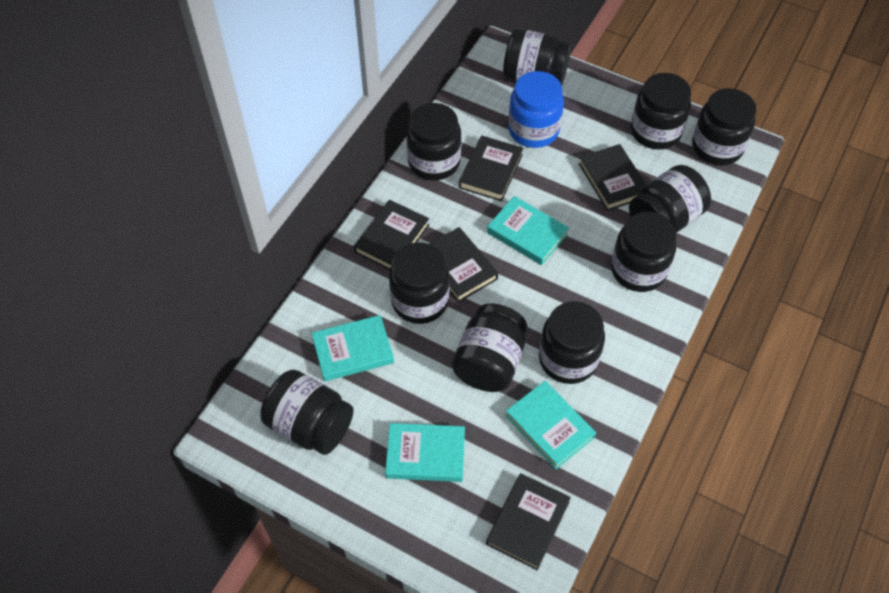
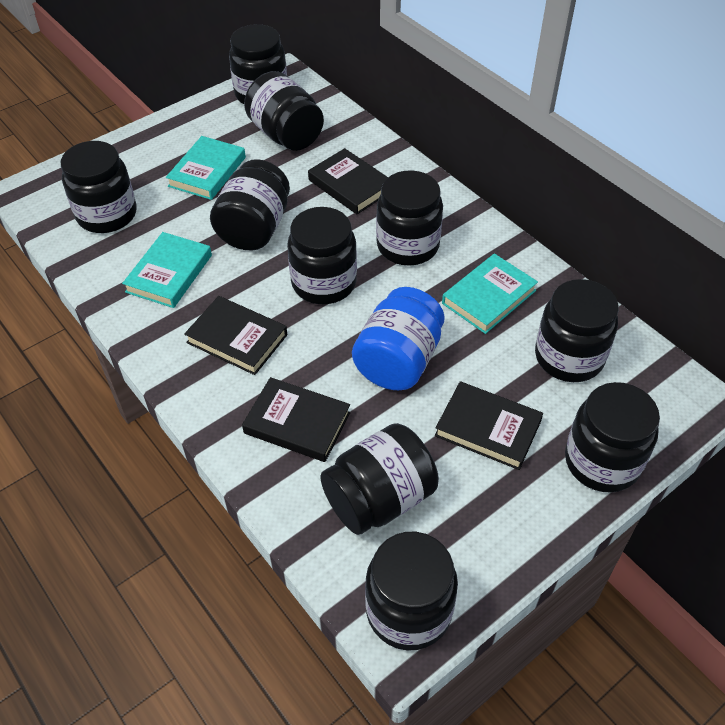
black book: [354,200,429,270] [429,227,498,303] [459,135,523,201] [486,473,571,570] [579,144,646,211] = 5 -> [184,296,287,375] [242,377,350,462] [308,148,388,214] [435,381,543,470] = 4
turquoise book: [311,315,394,382] [385,423,465,482] [487,196,569,265] [506,381,596,469] = 4 -> [122,232,212,308] [166,136,246,200] [442,254,538,334] = 3

